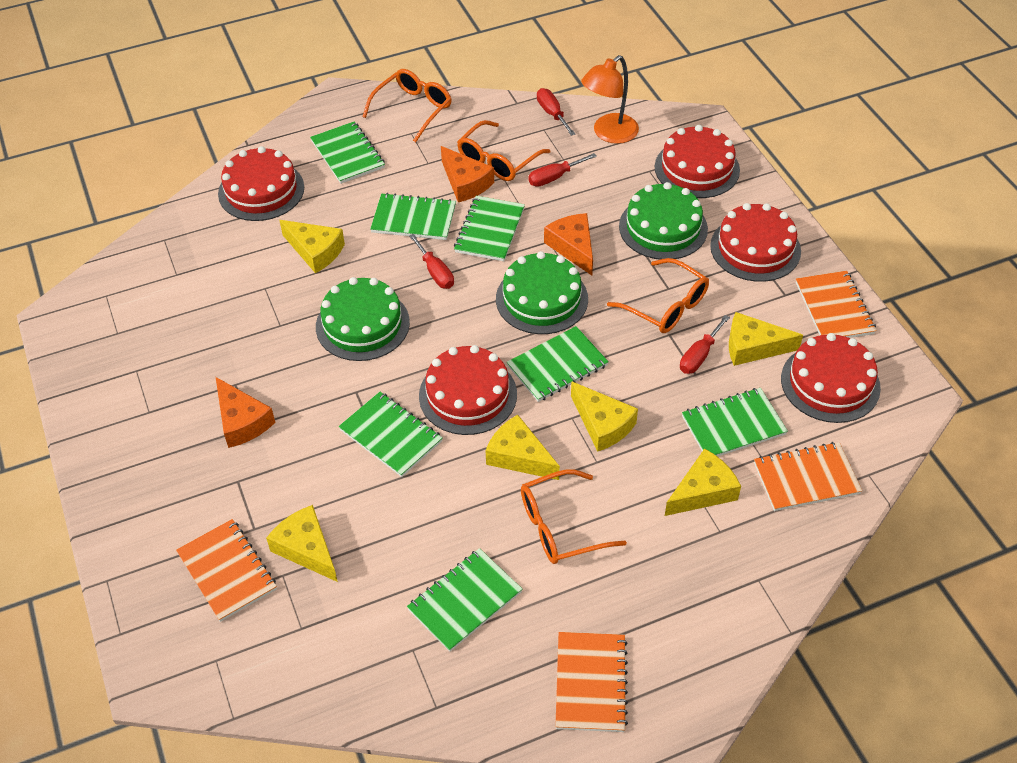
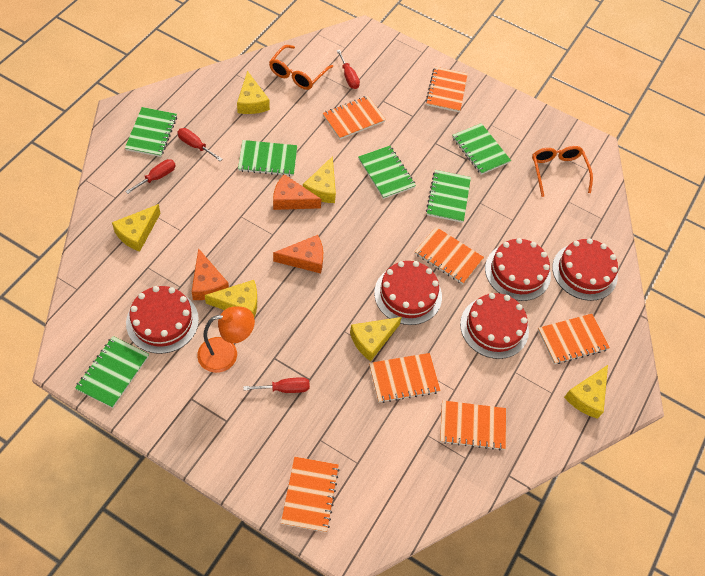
green cake: [316,277,410,361] [496,251,588,334] [619,182,708,259] = 3 -> none = 0
green notebook: [310,122,385,184] [338,392,443,477] [370,193,456,240] [407,548,522,652] [454,196,525,261] [507,326,609,402] [682,388,788,457] = 7 -> [75,336,149,408] [125,107,177,157] [238,140,297,176] [358,146,416,199] [426,170,471,223] [452,123,511,175] = 6
orange glasses: [362,69,451,142] [457,120,550,181] [521,469,627,564] [607,258,709,333] = 4 -> [269,45,333,90] [532,146,593,197] = 2
orange notebook: [176,519,277,622] [555,632,628,732] [754,442,862,511] [796,271,877,338] = 4 -> [281,457,340,532] [322,96,386,139] [369,353,441,403] [415,227,484,284] [426,67,468,112] [440,400,506,451] [538,314,610,364] = 7

